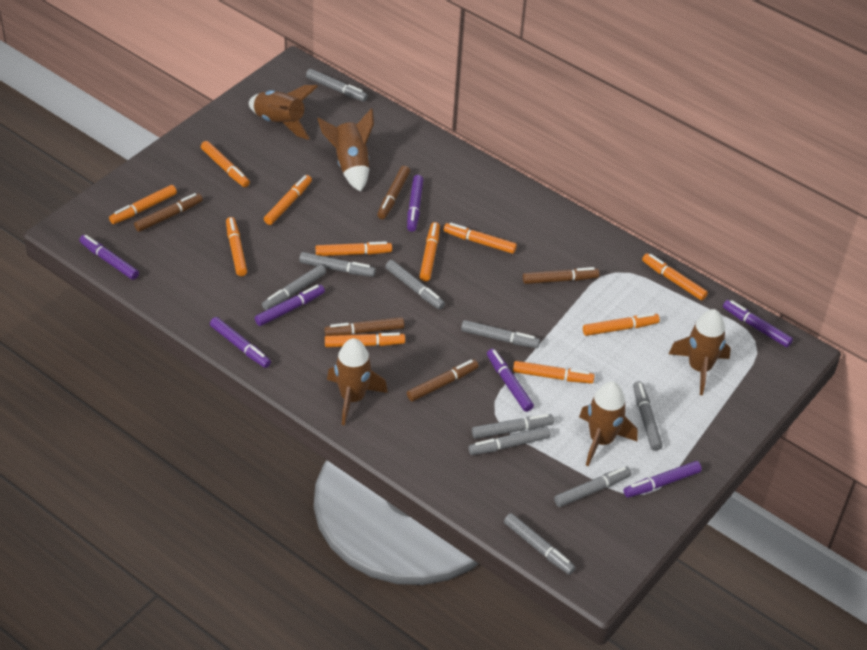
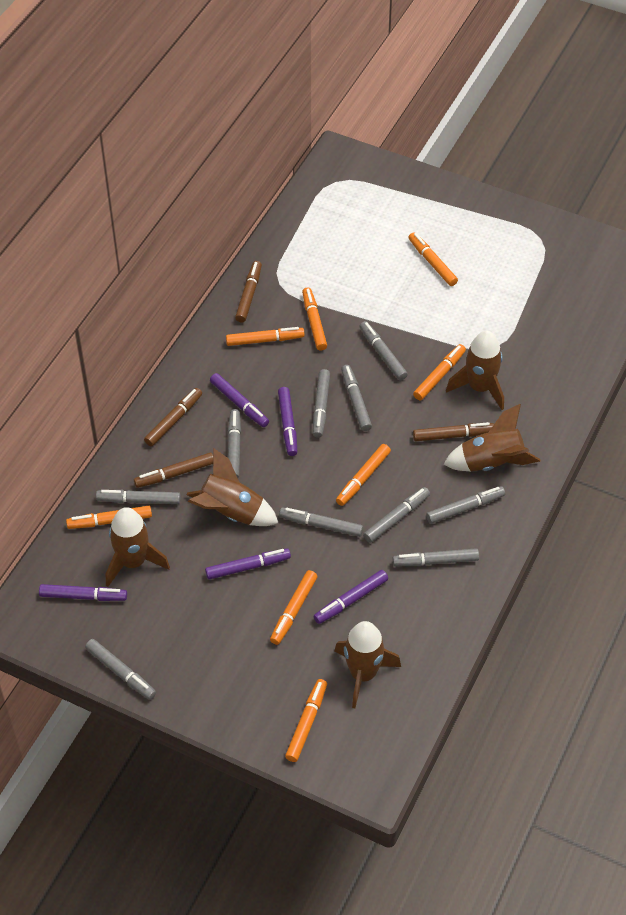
brown marker: [134,193,203,232] [324,317,404,336] [377,166,410,219] [407,359,479,401] [523,267,599,284] = 5 -> [134,453,213,488] [144,388,202,446] [235,261,262,322] [413,422,494,441] = 4
orange marker: [109,185,177,224] [201,141,250,187] [226,217,247,276] [264,175,312,225] [315,241,392,256] [325,333,405,347] [420,222,440,281] [444,223,517,254] [513,361,595,384] [583,313,660,336] [642,253,708,300] = 11 -> [66,506,152,529] [226,327,305,346] [270,570,317,645] [285,679,327,762] [302,287,327,351] [336,444,391,506] [408,232,458,286] [413,344,466,400] = 8
purple marker: [79,235,139,280] [210,317,271,368] [255,285,325,326] [407,175,423,232] [487,349,534,412] [623,461,702,498] [723,300,793,347] = 7 -> [39,584,127,601] [205,548,291,580] [210,373,269,427] [278,387,297,456] [314,570,388,624] = 5

